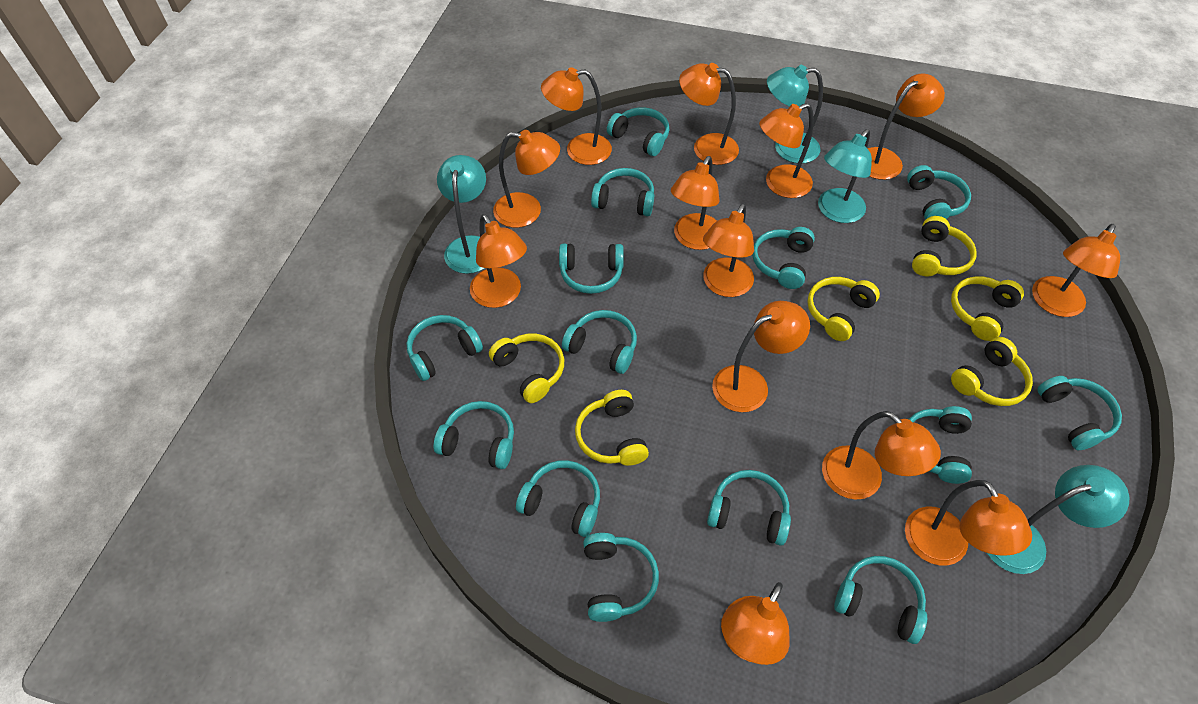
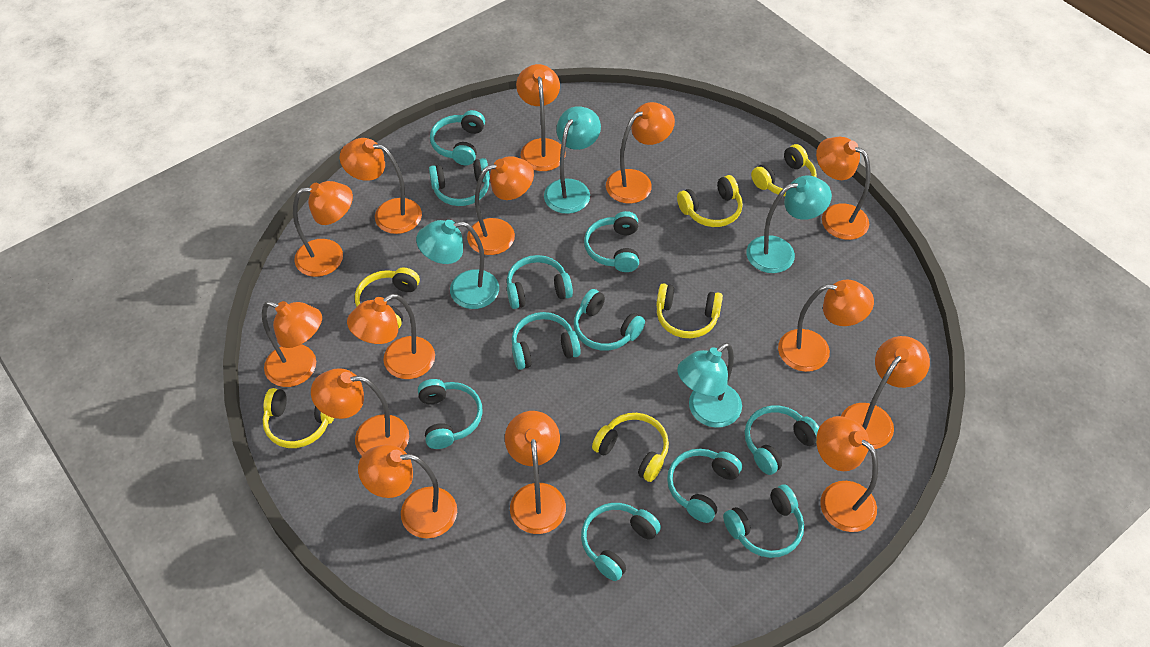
orange lamp: [470,214,527,308] [493,130,560,228] [541,67,612,165] [671,156,719,250] [679,63,739,165] [703,204,754,297] [712,301,810,412] [721,582,790,665] [759,103,814,198] [822,411,941,500] [867,73,945,180] [905,480,1032,566] [1032,224,1120,317] = 13 -> [262,301,322,387] [293,181,353,277] [311,368,409,455] [340,138,422,234] [347,294,435,379] [358,444,457,538] [467,156,534,255] [505,411,566,534] [516,64,565,171] [606,102,675,204] [778,280,874,372] [816,137,870,240] [816,416,878,532] [841,336,930,449] = 14
turquoise headphones: [407,315,483,381] [434,401,514,469] [516,460,600,537] [559,244,624,294] [562,310,637,374] [583,533,659,622] [591,168,654,216] [607,107,669,156] [707,470,791,546] [752,227,815,289] [834,556,927,644] [907,165,971,220] [909,406,972,484] [1037,376,1122,450] = 14 -> [418,379,483,449] [429,158,490,206] [430,110,485,165] [507,255,573,309] [511,312,581,370] [574,289,645,351] [581,503,661,581] [584,211,639,272] [667,449,742,523] [723,484,804,558] [745,406,820,475] = 11

